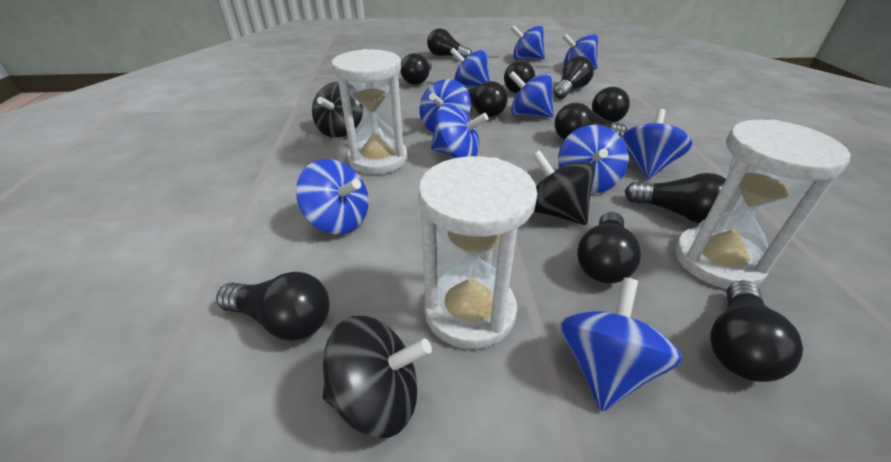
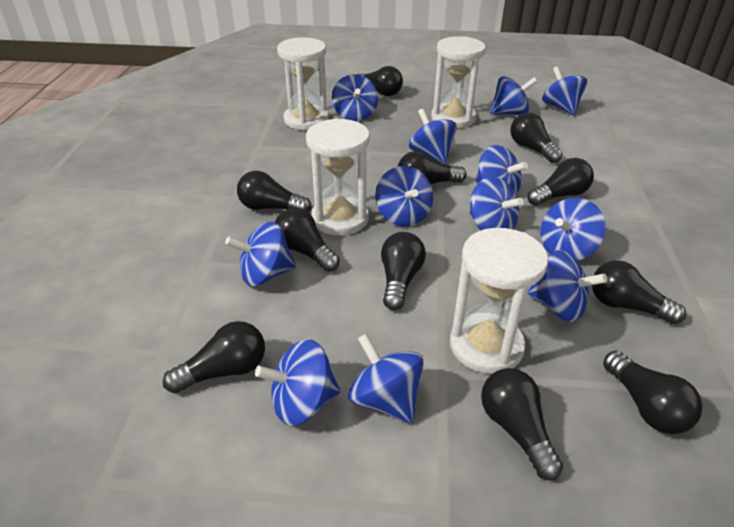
black spinning top: [312,82,363,138] [323,316,432,438] [532,150,595,225] = 3 -> none = 0
blue spinning top: [296,159,369,234] [419,79,471,132] [431,104,488,158] [450,47,490,87] [509,71,554,117] [511,25,545,60] [558,125,628,193] [560,278,682,411] [562,33,598,69] [621,109,692,179] = 10 -> [225,222,296,286] [255,339,340,426] [332,74,378,121] [348,333,424,424] [375,166,433,226] [409,109,457,164] [470,177,524,231] [475,145,528,194] [490,76,537,115] [527,250,607,322] [540,198,606,261] [542,66,587,115] = 12
white hourglass: [331,49,407,174] [418,156,538,349] [675,120,851,289] = 3 -> [277,37,329,131] [306,118,370,236] [431,36,486,128] [450,228,548,374] = 4

